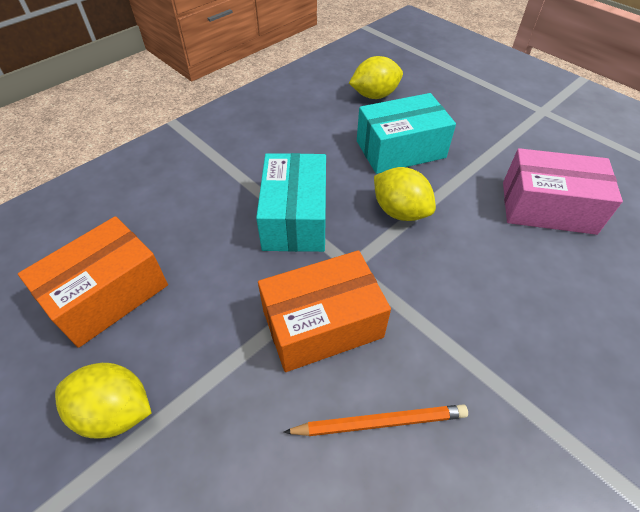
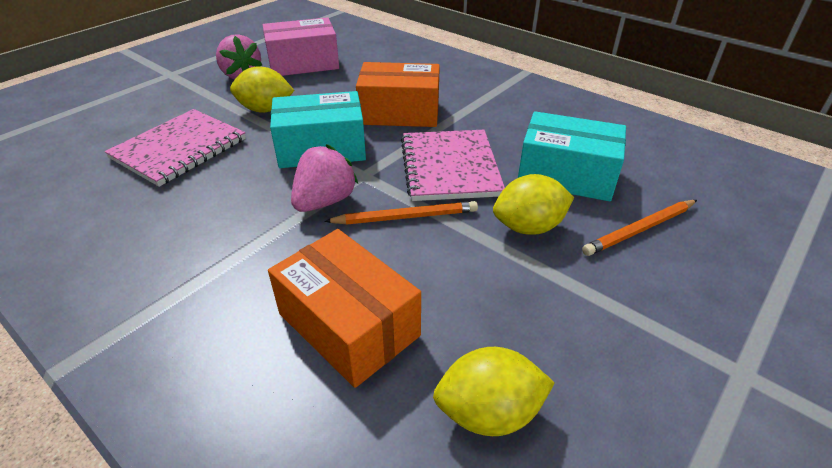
orange pencil: [283,404,468,436] = 1 -> [324,201,478,225] [582,200,697,256] = 2
pink notebook: none = 0 -> [105,109,246,187] [401,130,505,201] = 2
pink strawberry: none = 0 -> [216,34,262,79] [291,144,358,212] = 2

